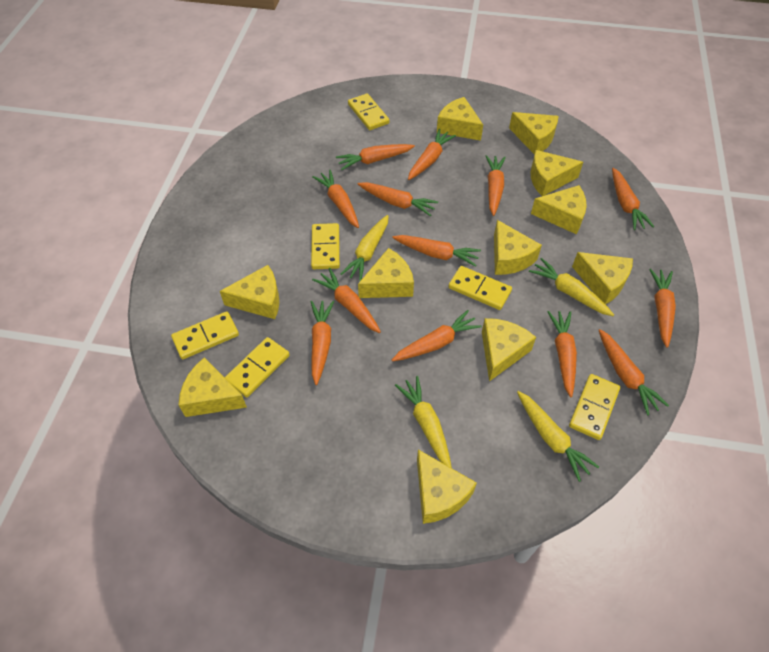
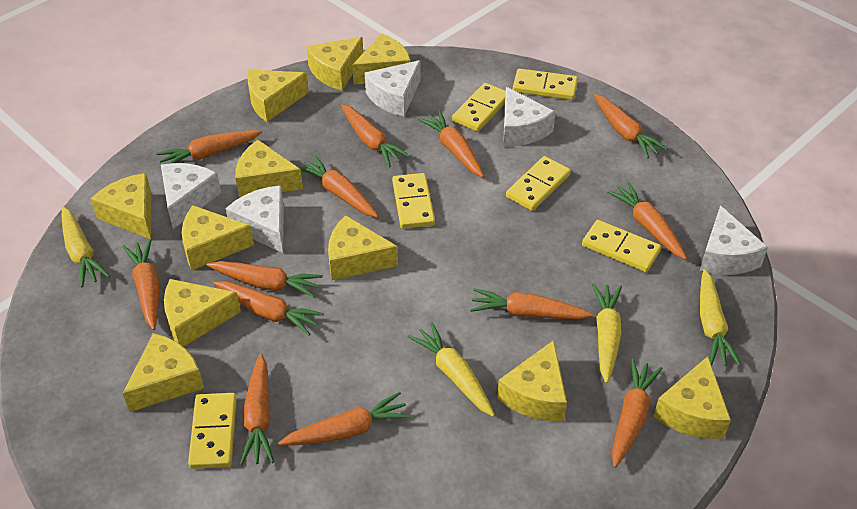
white cheese: none = 0 -> [161,163,221,229] [226,186,284,253] [365,60,420,116] [503,87,556,146] [700,205,768,275] = 5

